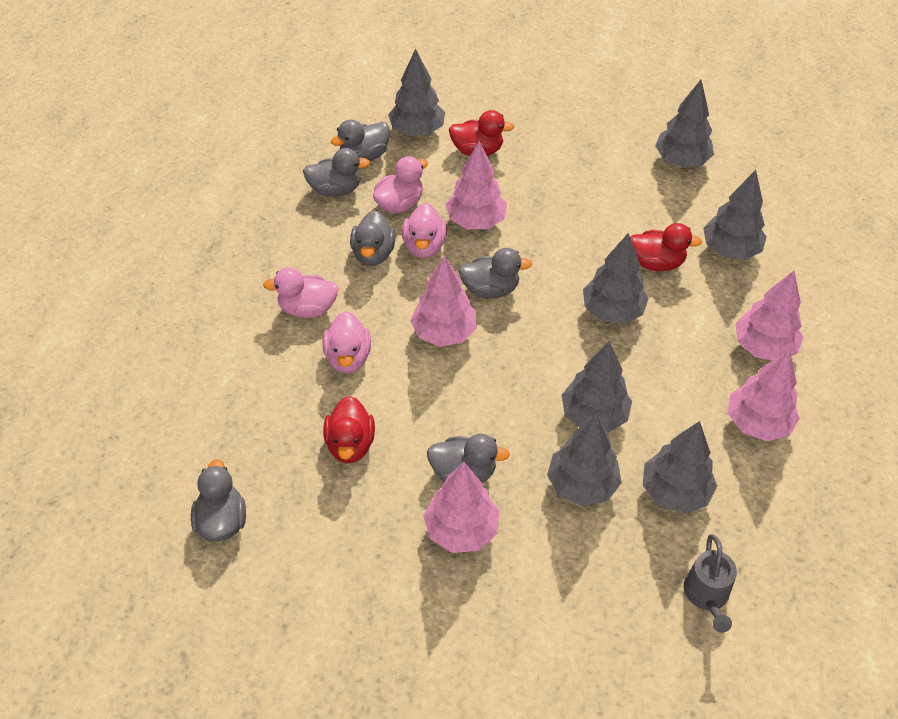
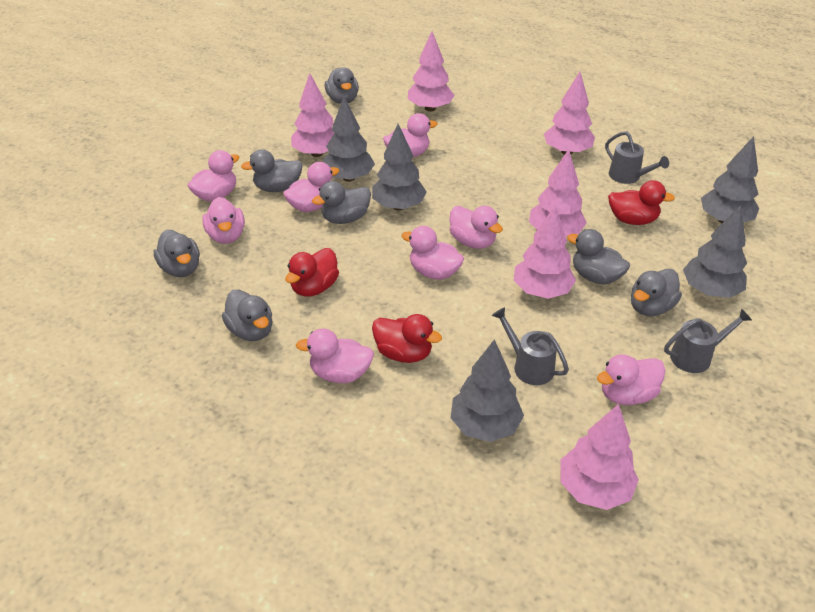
grey duck: [191,459,246,542] [303,148,370,197] [331,120,390,161] [350,210,396,266] [427,434,510,483] [459,248,532,299] = 6 -> [154,230,200,277] [222,290,272,341] [241,149,302,192] [312,181,371,224] [325,67,359,104] [567,229,630,285] [631,269,682,316] = 7
grey tree: [388,49,445,136] [547,414,622,506] [561,341,632,433] [583,233,649,324] [643,421,717,514] [655,80,714,167] [703,170,767,260] = 7 -> [323,97,375,182] [372,124,427,210] [451,339,524,442] [683,205,747,298] [701,136,759,223] = 5
grey watering can: [684,534,737,633] = 1 -> [492,307,569,385] [605,131,669,184] [664,309,752,373] = 3
pink duck: [263,267,339,318] [322,311,371,373] [373,156,428,213] [402,203,447,258] = 4 -> [188,150,240,202] [202,197,245,244] [283,162,339,212] [296,328,374,383] [383,113,438,157] [402,226,464,280] [450,206,503,249] [597,354,665,405] = 8
pink tree: [410,255,477,347] [423,462,499,553] [446,141,507,229] [728,349,800,441] [735,270,803,361] = 5 -> [291,73,334,157] [408,31,455,112] [514,205,576,299] [529,149,587,236] [544,72,595,155] [560,404,639,510] = 6

